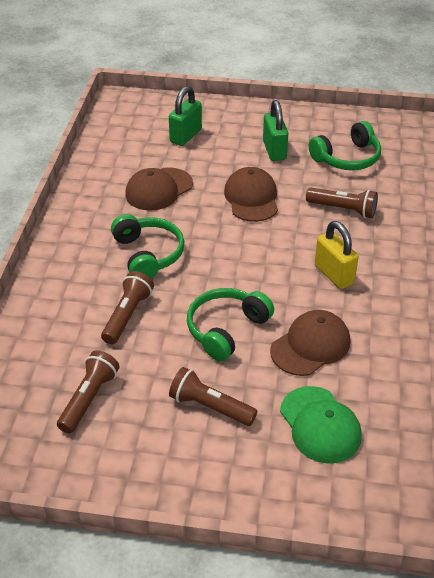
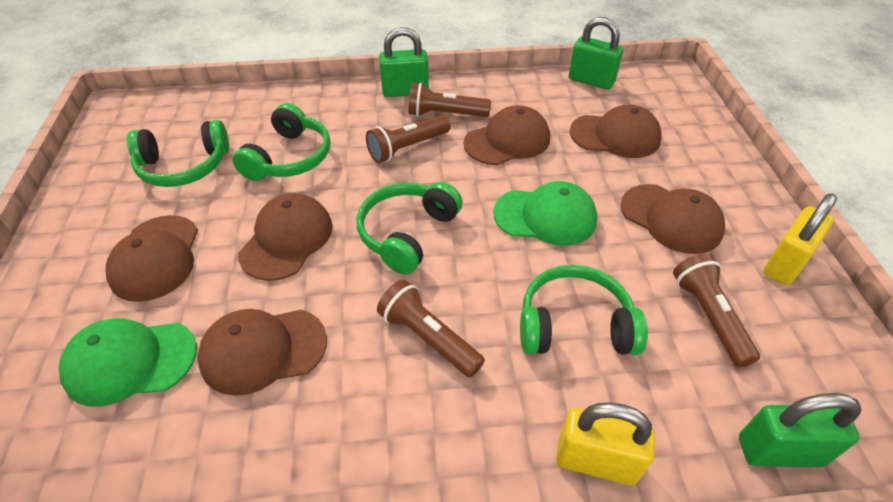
brown cap: [125,167,193,211] [224,167,278,222] [270,310,350,376] = 3 -> [106,215,198,302] [198,309,327,396] [238,193,333,281] [464,105,550,165] [570,105,662,158] [620,184,725,254] = 6
green cap: [280,386,362,463] = 1 -> [59,318,197,407] [493,181,597,246] = 2
green headphones: [111,214,184,279] [187,288,274,361] [309,121,381,170] = 3 -> [127,120,229,187] [233,103,330,181] [356,182,463,274] [520,265,648,355] = 4
green padlock: [169,86,202,146] [263,100,288,161] = 2 -> [379,27,429,97] [569,17,623,90] [739,393,861,467] = 3
yellow padlock: [315,221,359,289] = 1 -> [556,402,655,485] [763,193,837,285] = 2

